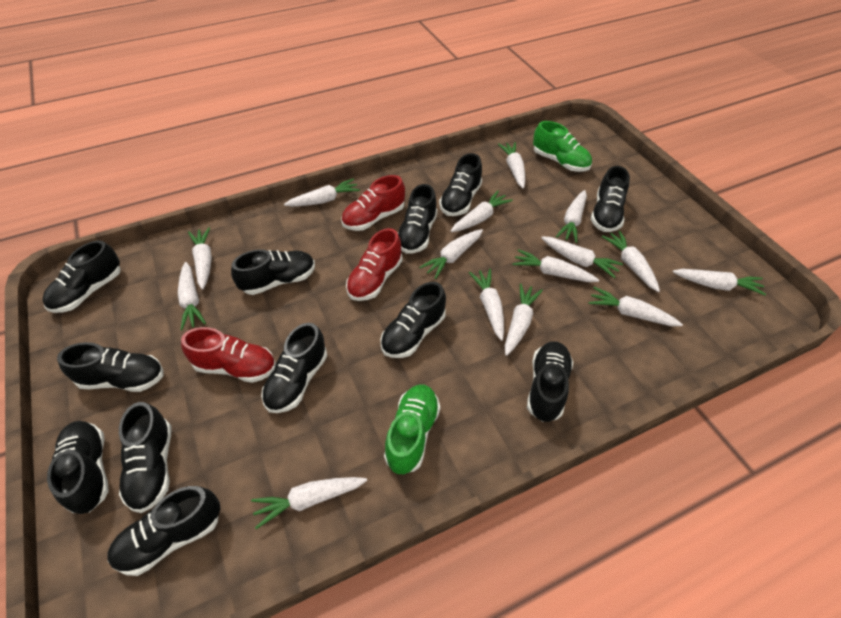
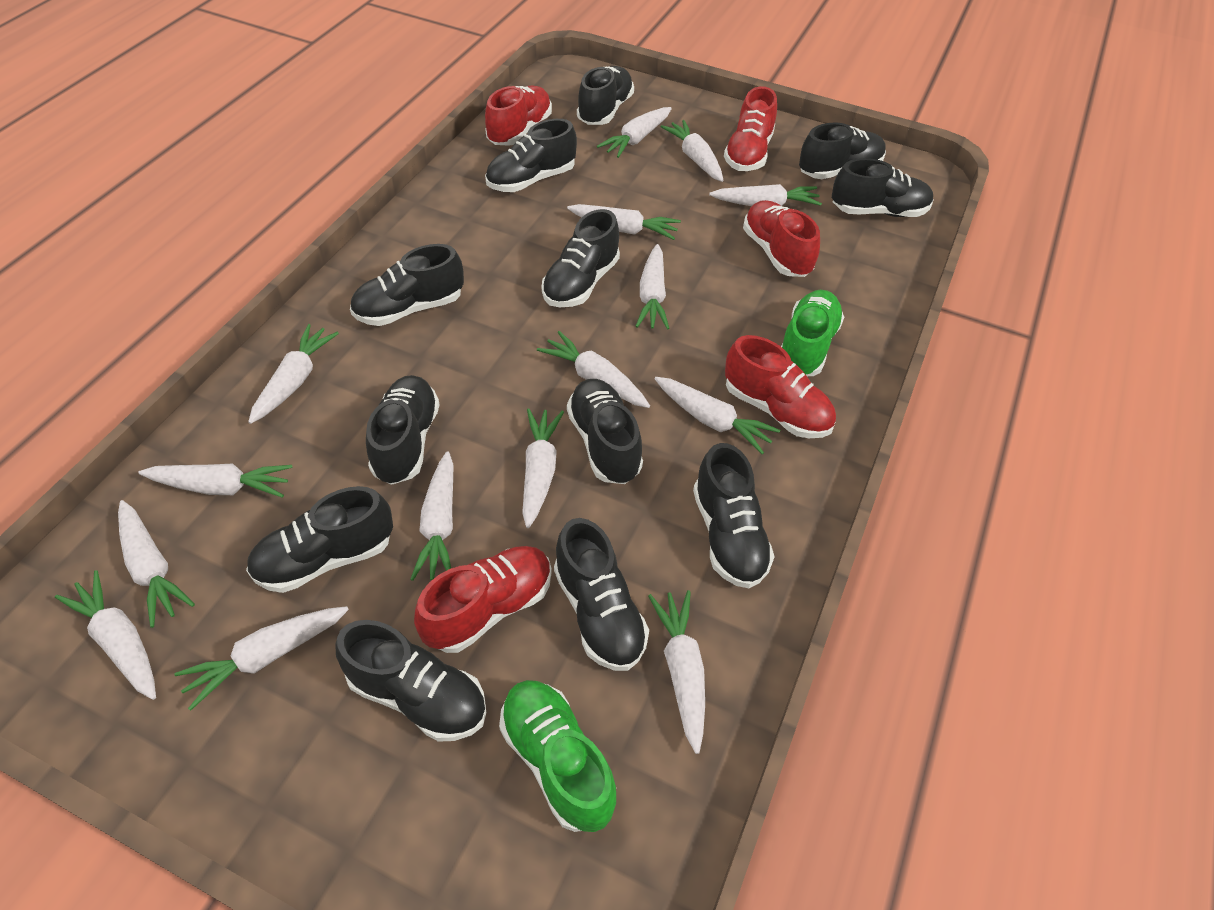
red shoe: [181,327,276,383] [341,175,405,231] [346,228,403,301] = 3 -> [414,546,552,653] [485,85,552,146] [724,86,777,171] [725,335,836,438] [743,200,820,277] = 5

